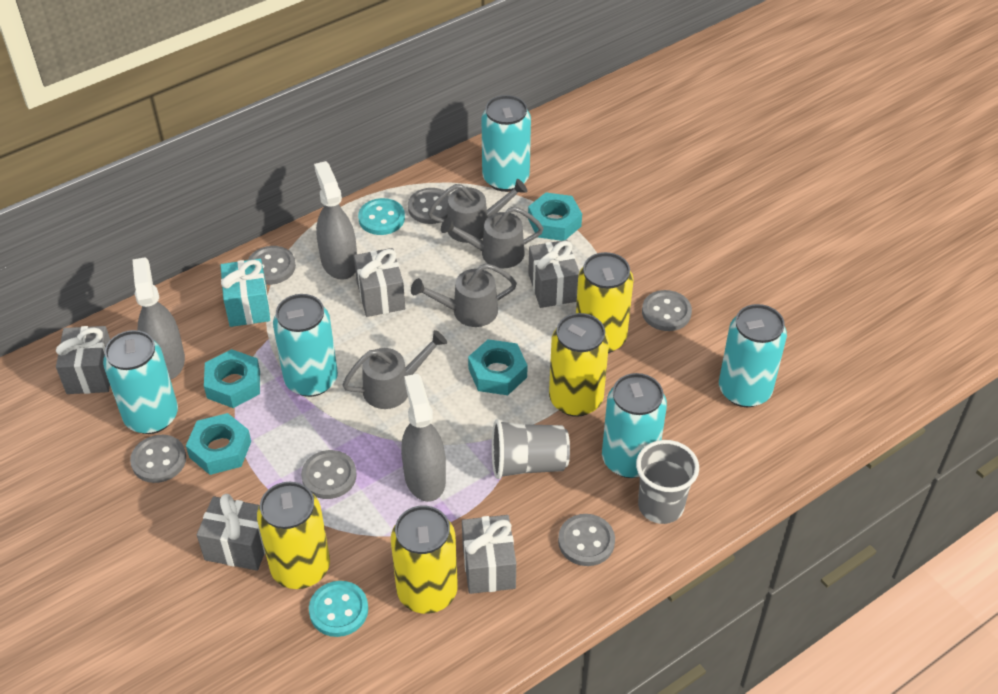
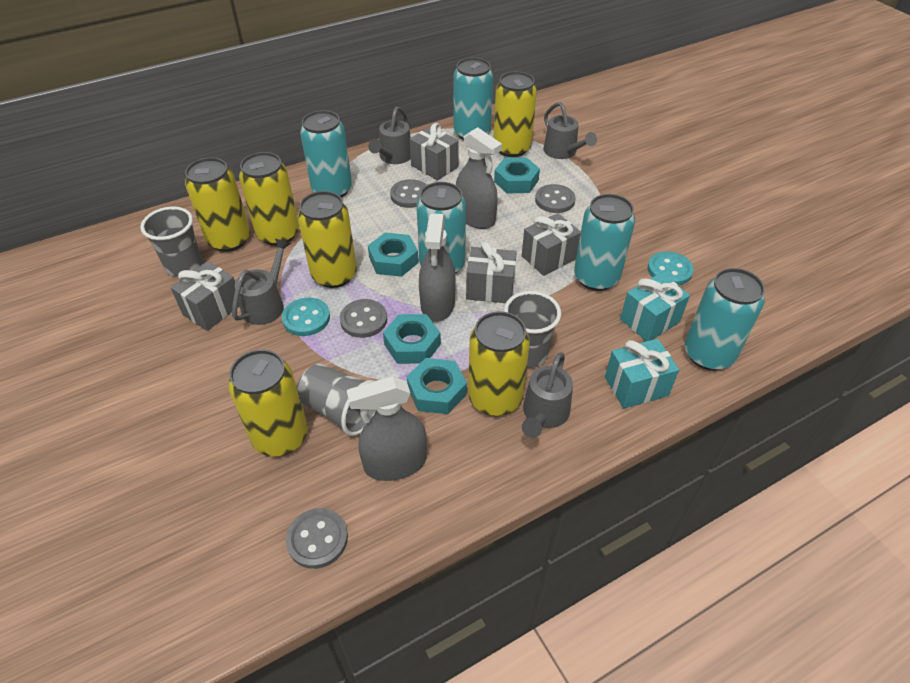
grey button: [130,435,186,483] [248,246,296,285] [301,450,357,499] [408,188,450,224] [558,514,615,566] [642,290,692,331] = 6 -> [286,508,348,569] [340,299,387,338] [390,179,426,208] [535,184,575,213] = 4
grey cup: [492,419,570,479] [636,440,699,524] = 2 -> [140,207,202,277] [297,363,376,436] [504,291,561,368] = 3
grey gift: [56,326,110,394] [197,494,265,571] [354,248,405,317] [462,515,516,594] [528,240,579,308] = 5 -> [171,261,239,331] [410,123,459,180] [466,241,517,303] [522,213,581,276] = 4
turquoise gift: [220,259,270,327] = 1 -> [605,339,679,408] [620,273,690,341] = 2
yellow can: [257,482,330,589] [391,506,458,614] [549,313,609,417] [576,252,634,353] = 4 -> [185,158,250,252] [228,349,308,456] [239,152,299,246] [298,191,357,288] [468,311,530,416] [493,71,537,157] = 6

